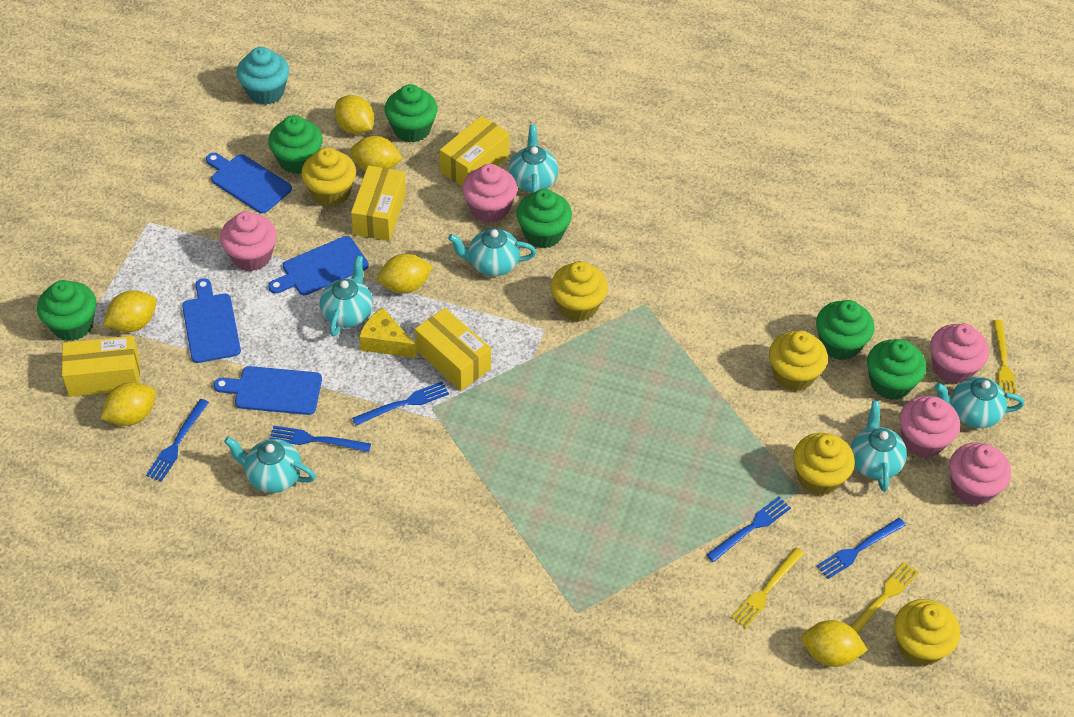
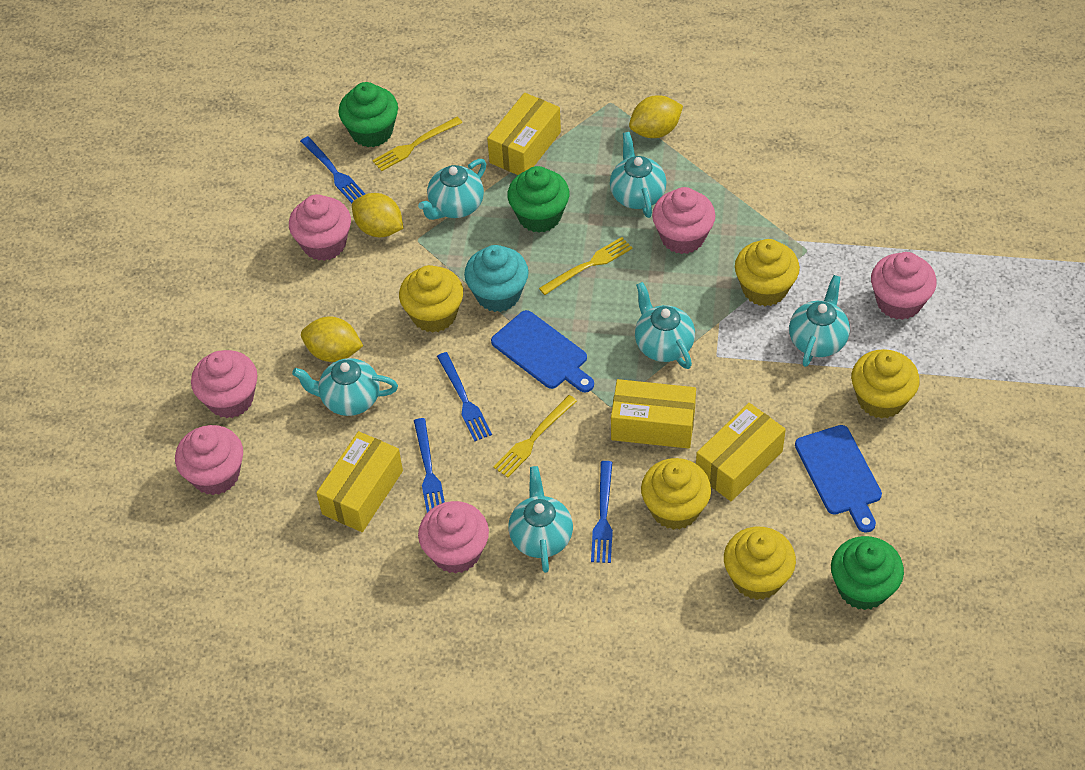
blue cutting board: [182,278,241,363] [206,153,292,214] [214,366,322,415] [268,236,369,295] = 4 -> [491,310,594,393] [795,425,882,533] = 2
blue fork: [146,399,209,482] [269,426,371,452] [352,382,449,426] [707,497,791,562] [817,518,906,579] = 5 -> [300,136,365,203] [414,418,445,512] [437,352,492,441] [591,461,613,563] = 4
green cupcake: [37,280,96,341] [268,115,323,174] [385,84,438,143] [516,189,572,248] [816,300,874,360] [867,339,926,400] = 6 -> [338,82,398,147] [507,166,569,233] [831,536,904,610] = 3
pink cupcake: [220,211,277,271] [462,164,517,223] [899,396,960,458] [930,324,989,384] [949,443,1011,506] = 5 -> [175,425,243,495] [191,350,258,418] [289,194,351,261] [418,501,489,574] [652,187,715,254] [871,252,937,320] = 6
yellow cheese: [359,308,417,358] = 1 -> none = 0
yellow lemon: [100,382,156,426] [103,290,157,332] [334,95,374,134] [350,136,403,171] [378,254,433,294] [801,620,868,667] = 6 -> [301,316,363,362] [352,193,403,237] [629,95,683,138] = 3

